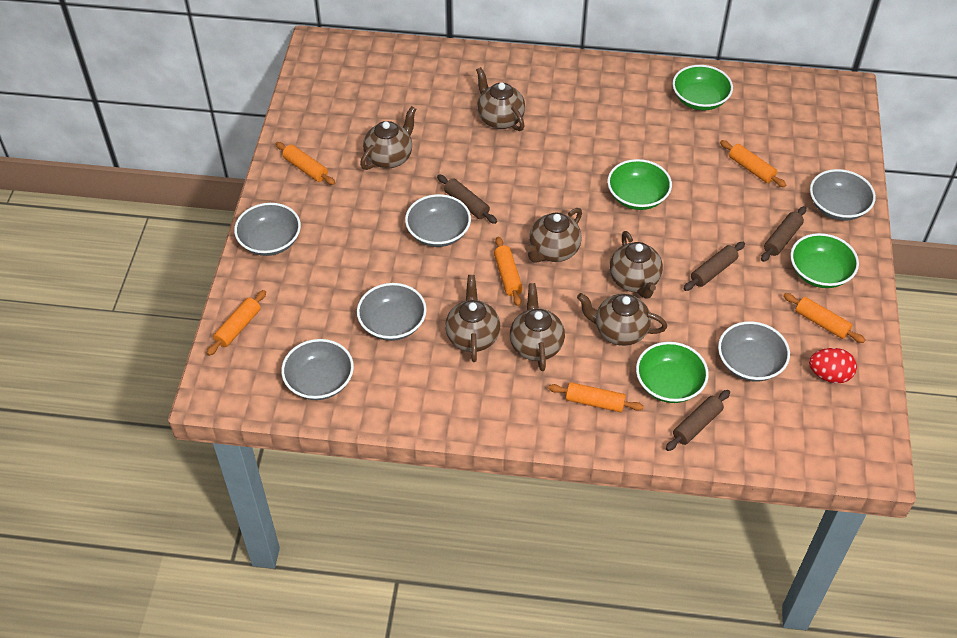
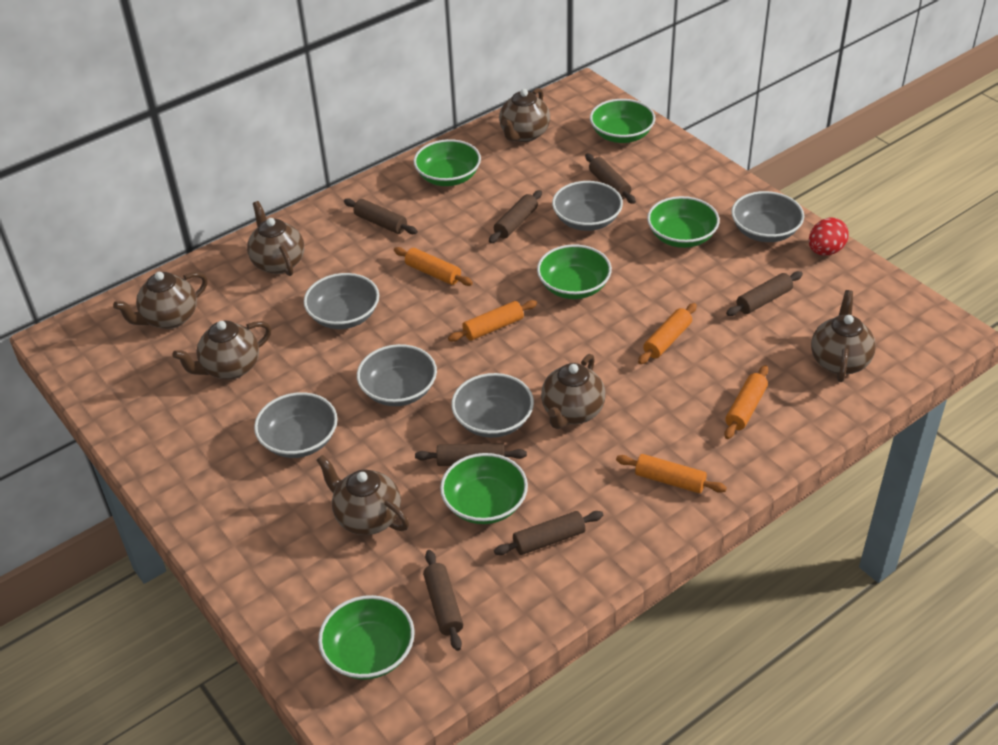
brown rolling pin: [437,175,497,224] [666,390,730,451] [684,242,745,291] [761,206,806,262] = 4 -> [344,198,418,234] [415,443,527,466] [423,550,463,651] [489,190,542,243] [494,511,603,555] [585,153,636,204] [726,271,803,316] = 7
green bowl: [607,159,672,210] [636,342,709,403] [672,65,733,110] [790,233,859,288] = 4 -> [318,595,414,680] [414,139,481,186] [440,453,528,524] [537,245,612,299] [590,99,656,143] [647,196,720,248] = 6
orange rolling pin: [207,290,266,356] [276,142,335,185] [494,237,523,306] [548,382,643,412] [720,140,786,187] [783,293,865,343] = 6 -> [394,247,473,286] [448,300,537,342] [616,454,727,493] [638,303,697,364] [724,365,768,439] = 5

